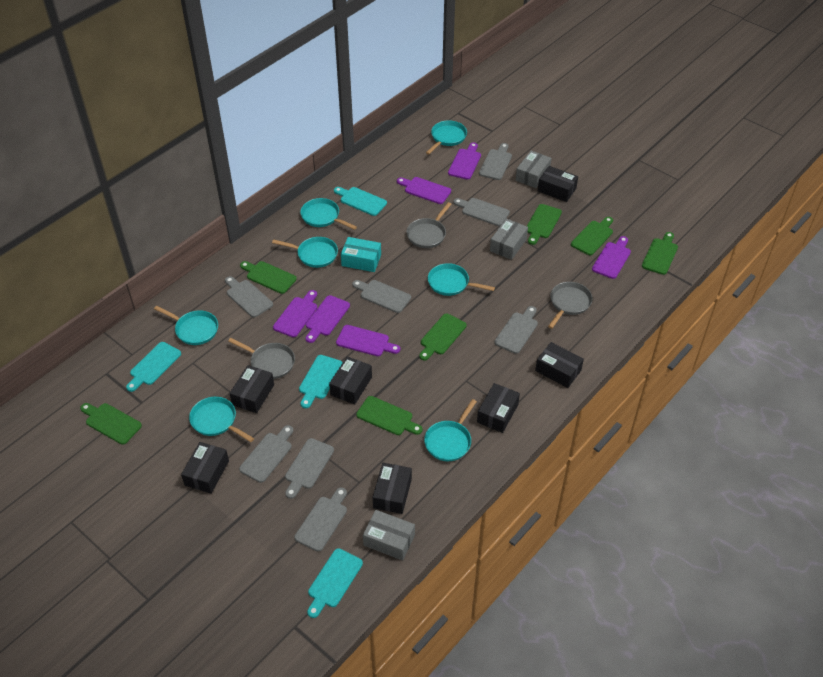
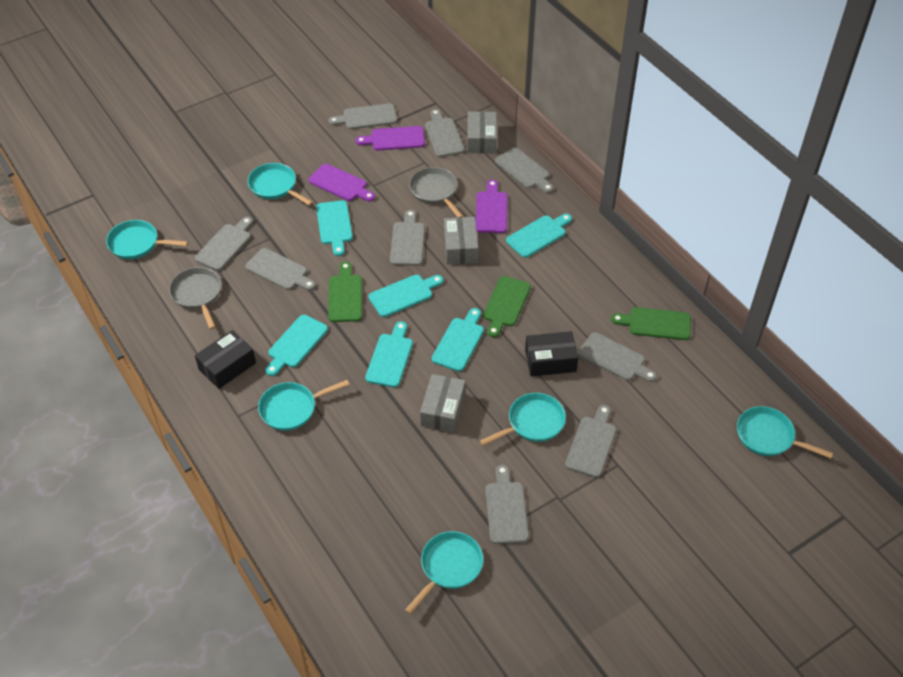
black box: [181,442,229,494] [229,365,274,413] [329,356,372,405] [372,463,412,514] [477,383,520,433] [535,342,584,388] [538,166,578,202] = 7 -> [195,330,256,389] [525,331,578,377] = 2
green cutting board: [80,403,142,445] [240,261,297,294] [356,396,423,435] [419,313,467,361] [527,204,562,245] [571,217,613,255] [642,232,678,275] = 7 -> [328,262,362,322] [483,276,531,337] [611,307,691,340] = 3
grey cutting board: [225,276,273,318] [239,425,293,483] [285,438,334,499] [294,487,347,552] [352,280,411,313] [453,198,510,226] [479,143,512,180] [494,306,538,354] = 8 -> [195,217,253,271] [245,248,316,291] [328,103,397,129] [390,210,425,266] [425,109,464,157] [485,465,529,544] [495,148,554,193] [565,405,616,478] [578,332,657,382] = 9
grey pan: [228,338,295,379] [406,202,451,248] [548,282,593,329] = 3 -> [169,267,222,329] [409,167,464,217] = 2
purple cutting board: [273,290,317,337] [306,295,350,343] [336,325,400,356] [397,177,451,204] [448,142,481,180] [592,236,631,279] = 6 -> [309,164,375,201] [355,126,425,151] [476,180,508,233] = 3
turquoise box: [341,237,381,272] = 1 -> none = 0
turquoise cutting board: [126,342,181,392] [299,355,343,408] [307,548,363,618] [334,187,387,216] = 4 -> [265,315,328,376] [316,200,353,256] [365,321,413,388] [368,275,443,317] [432,308,484,371] [506,214,572,258] = 6
turquoise pan: [154,306,218,345] [189,397,254,442] [272,237,338,268] [300,198,357,230] [424,399,477,461] [426,120,467,155] [428,263,495,296] = 7 -> [106,220,188,259] [248,163,313,206] [258,380,350,431] [405,531,483,614] [480,393,566,446] [737,406,833,458] = 6

